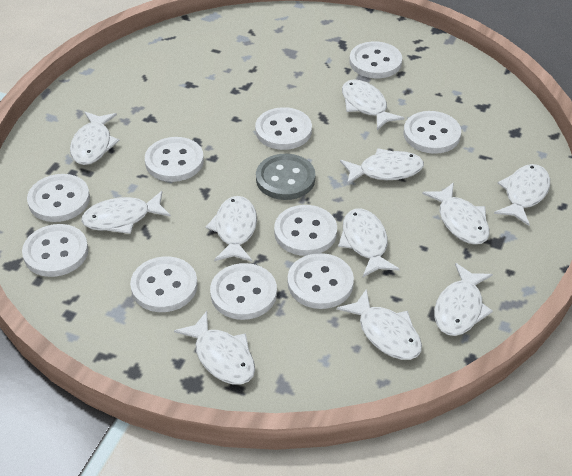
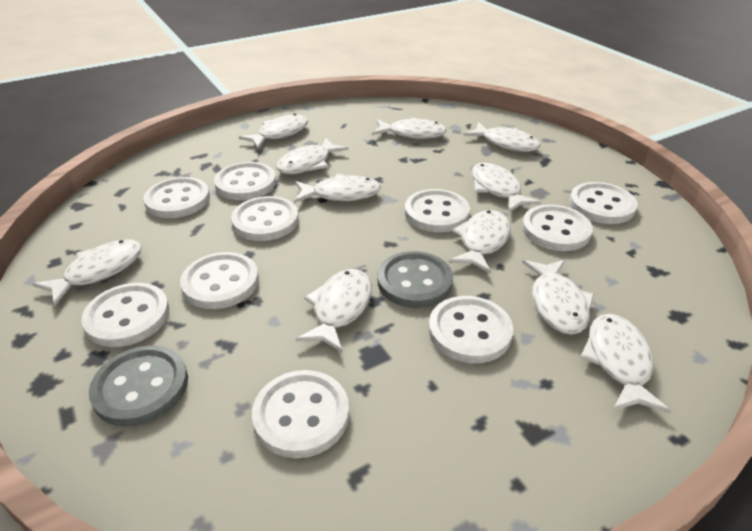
grey button: [256,154,315,200] = 1 -> [89,345,188,427] [378,251,453,308] = 2

